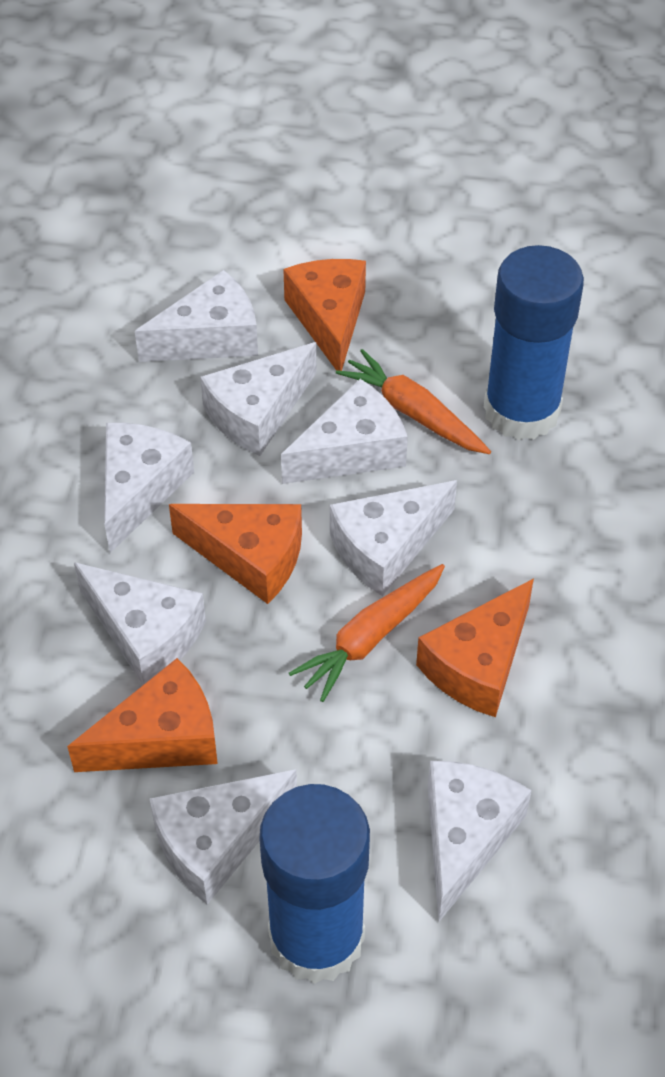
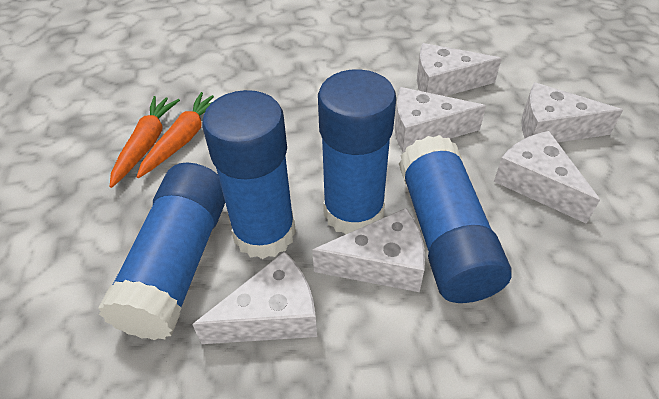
blue glue stick: [259,784,370,984] [484,245,584,440] = 2 -> [98,162,225,340] [202,90,296,259] [318,69,396,235] [399,135,512,303] = 4
orange cheese: [67,658,218,772] [169,504,302,604] [283,259,366,371] [416,579,534,717] = 4 -> none = 0
white cheese: [74,562,206,685] [104,423,194,553] [135,270,258,362] [149,769,297,904] [200,342,317,456] [281,379,408,484] [330,480,457,596] [428,761,532,922] = 8 -> [192,251,317,344] [312,208,425,292] [395,87,486,152] [417,43,502,96] [494,131,600,224] [521,82,623,142] = 6

